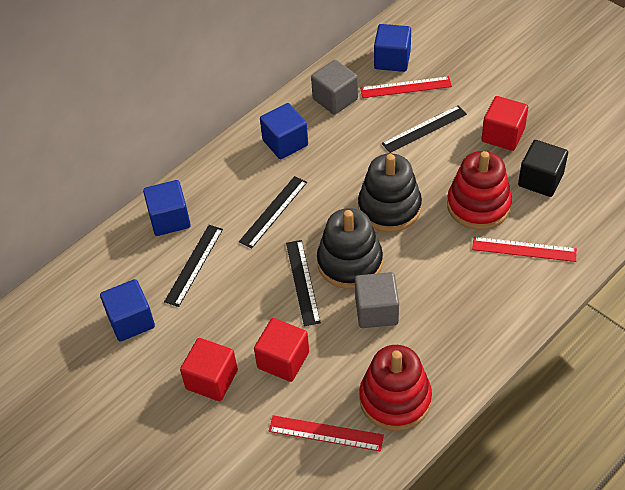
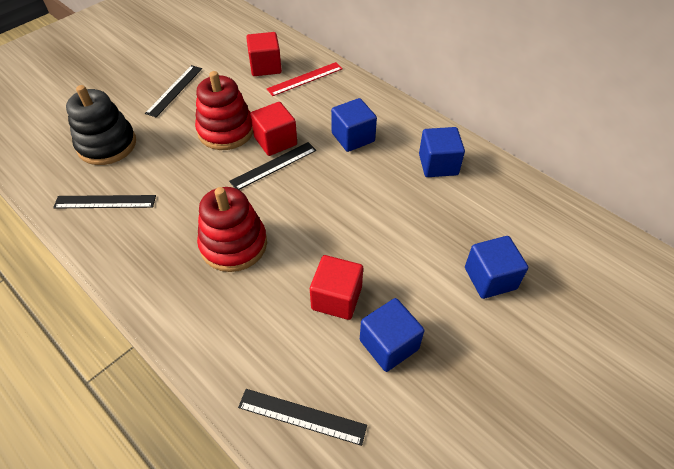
black cube: [518,140,568,197] = 1 -> none = 0
black stacking toy: [317,208,383,289] [358,153,422,232] = 2 -> [66,85,136,165] = 1
grey cube: [311,60,358,115] [355,272,399,328] = 2 -> none = 0
red ruler: [269,415,384,451] [360,76,452,98] [472,237,577,262] = 3 -> [267,62,343,96] = 1

